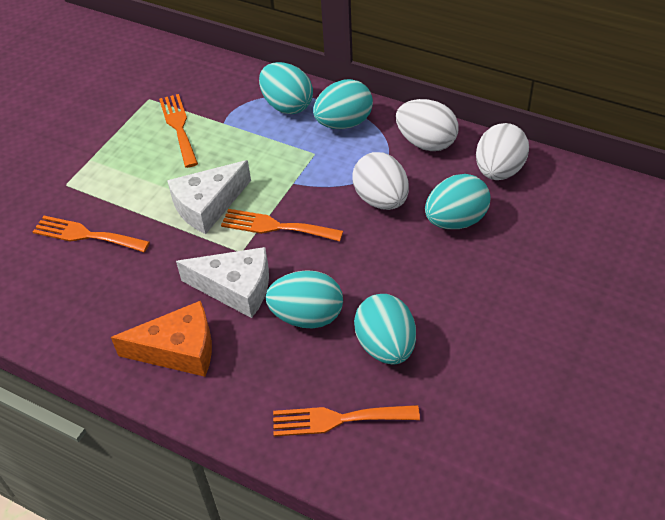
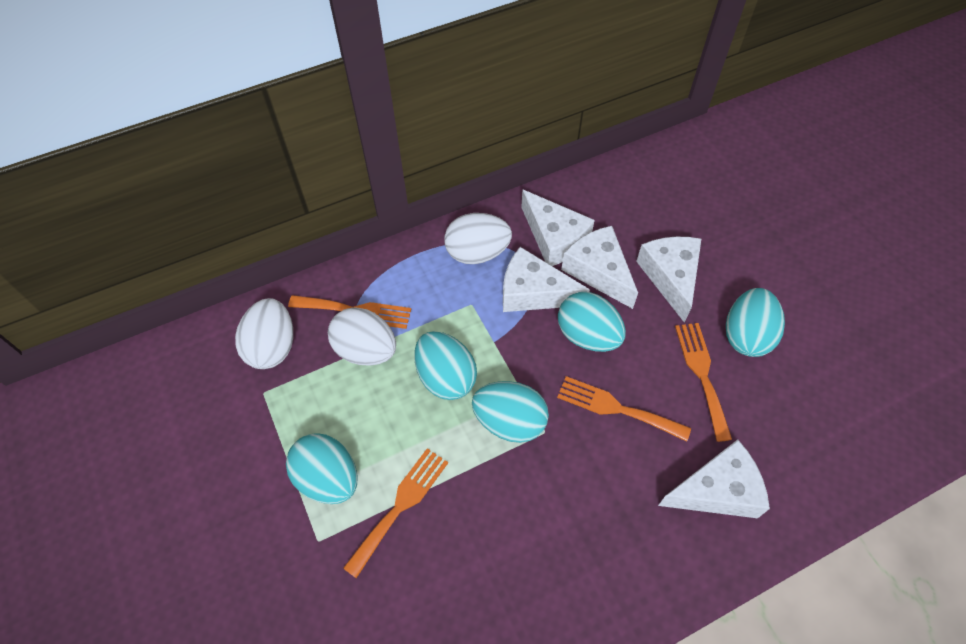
orange cheese: [111,301,212,377] = 1 -> none = 0
white cheese: [167,160,251,234] [176,247,269,318] = 2 -> [503,247,590,312] [521,190,595,266] [561,226,638,309] [636,237,701,323] [658,440,770,518] = 5

